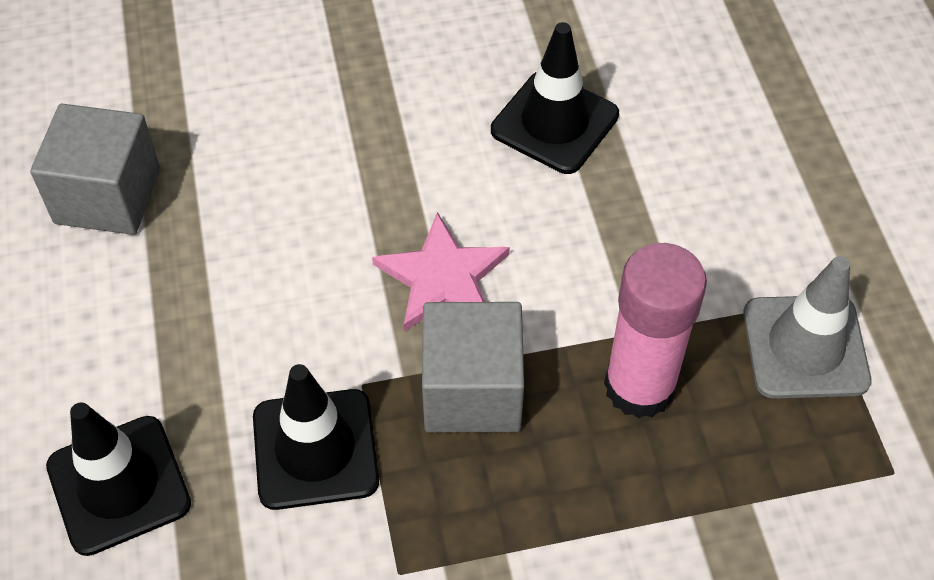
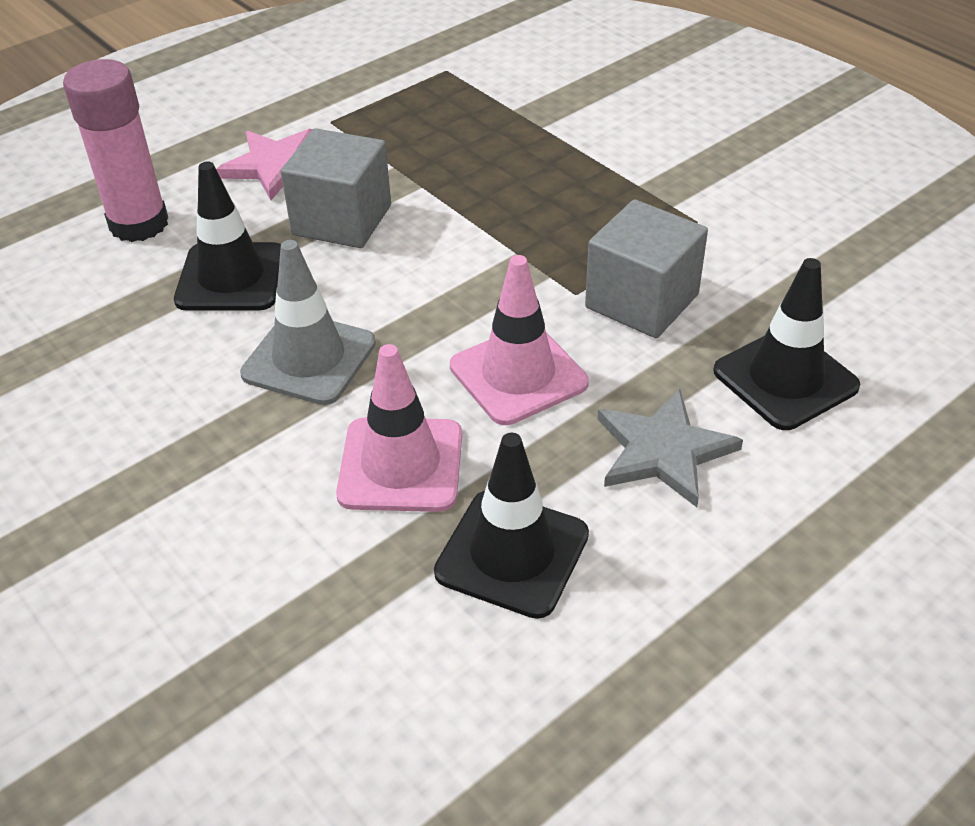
grey star: none = 0 -> [598,389,743,507] = 1
pink traffic cone: none = 0 -> [336,344,462,512] [450,255,589,425] = 2

